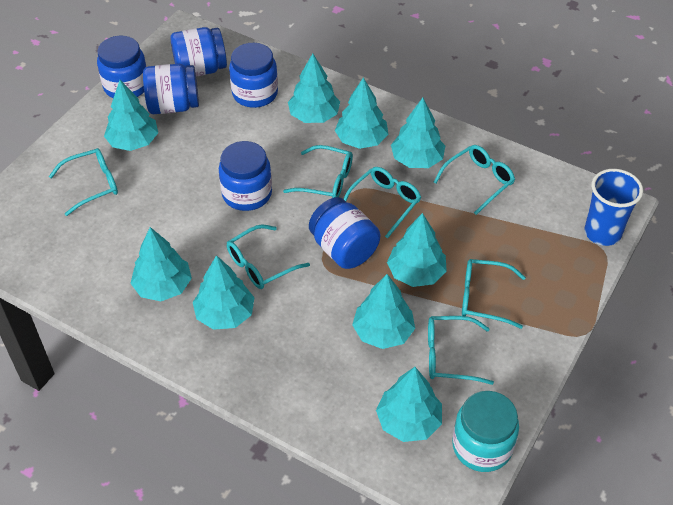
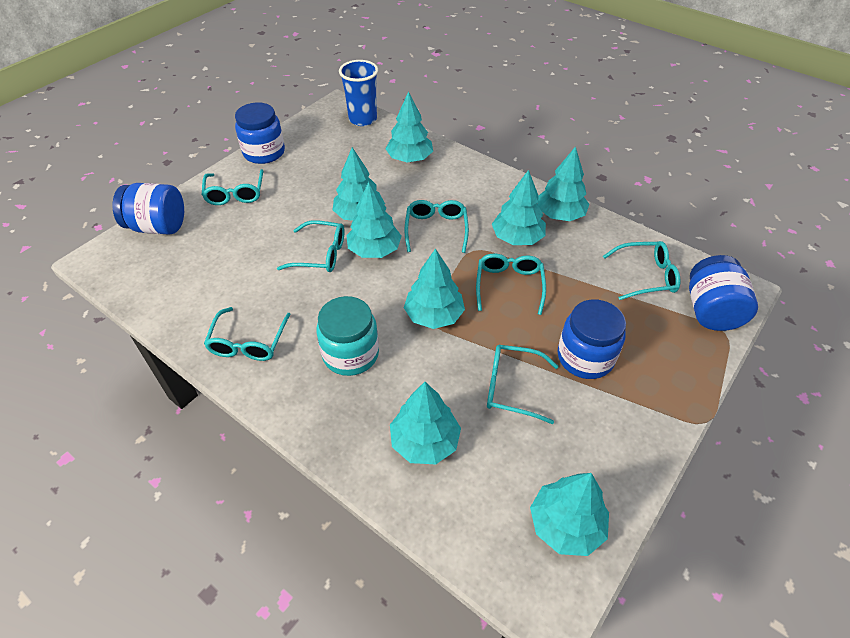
blue jar: [97,36,147,98] [143,64,199,114] [171,27,227,77] [219,141,272,211] [229,43,278,108] [309,197,380,269] = 6 -> [113,183,184,235] [235,102,285,164] [558,299,626,379] [689,255,758,331] = 4
turquoise tree: [104,80,158,151] [130,227,192,301] [193,255,255,330] [288,54,340,123] [335,77,388,149] [352,274,415,349] [376,367,442,442] [387,213,447,287] [391,98,445,168] = 9 -> [333,147,385,221] [346,182,402,258] [386,91,433,162] [390,382,461,464] [404,248,465,329] [492,170,546,245] [530,473,609,556] [538,146,590,221] = 8

